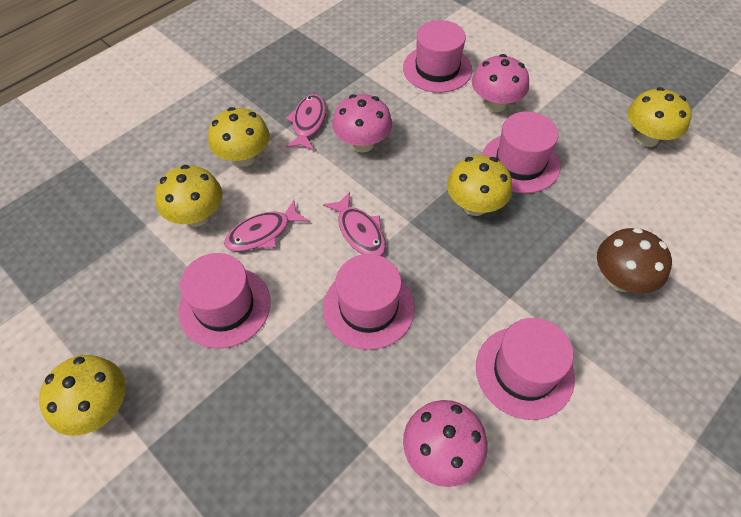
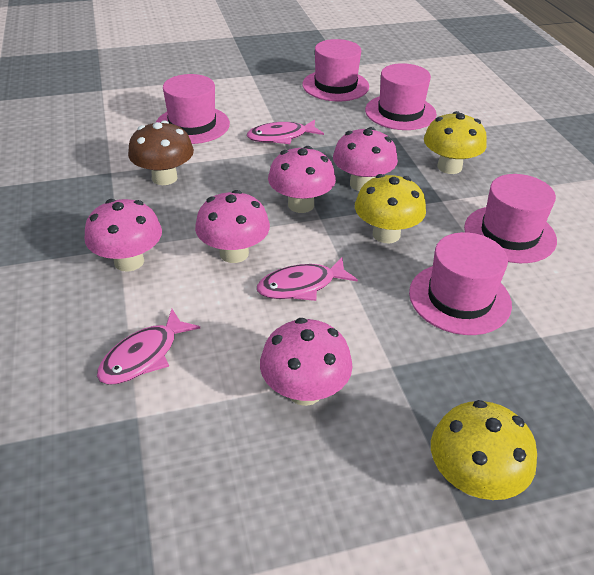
pink mushroom: [332,94,392,153] [403,400,488,487] [472,54,529,112] = 3 -> [84,199,162,272] [195,190,270,263] [260,318,353,406] [268,146,336,213] [333,127,398,191] = 5
yellow mushroom: [39,355,126,436] [155,165,222,227] [208,107,270,167] [447,155,512,216] [627,87,692,147] = 5 -> [355,174,426,243] [424,111,487,174] [431,400,537,500] = 3

